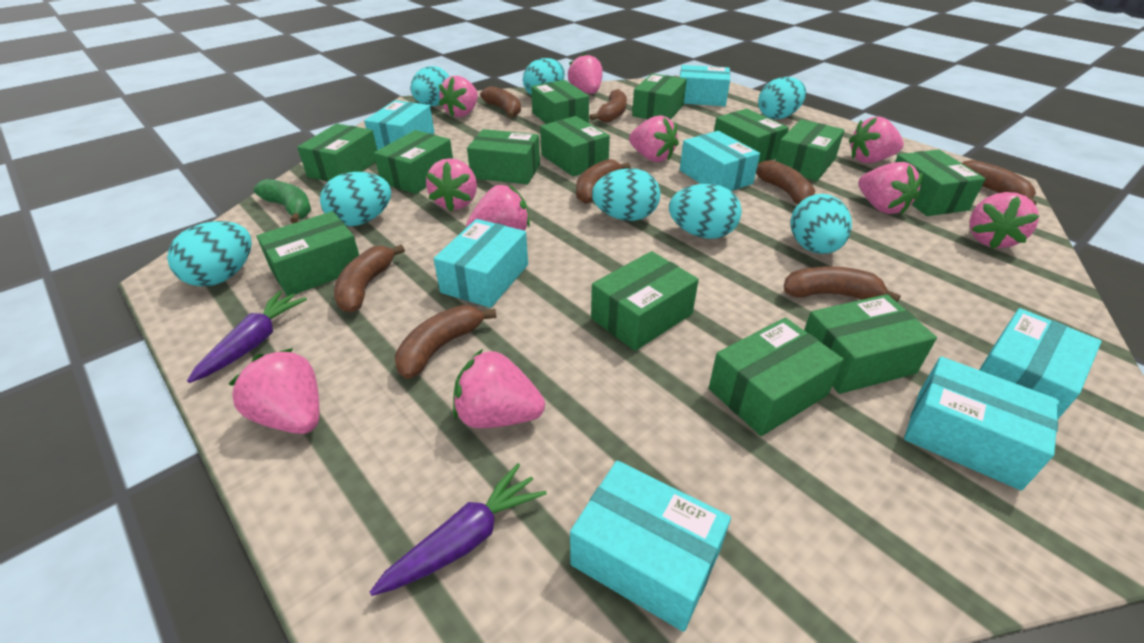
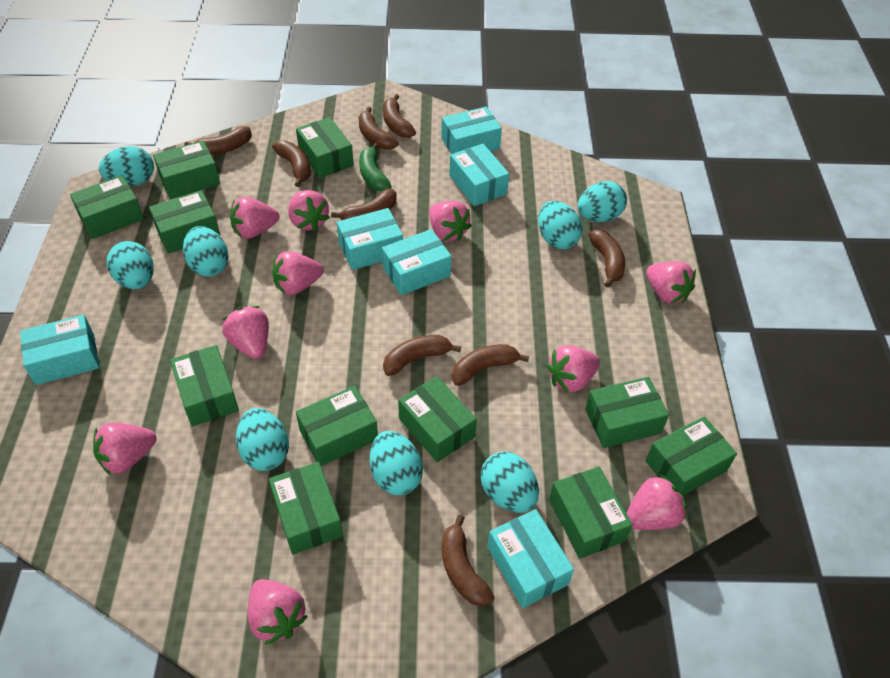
brown banana: [334,244,405,313] [395,305,497,379] [480,86,521,118] [576,159,630,204] [589,89,627,123] [756,160,815,204] [784,266,901,302] [962,160,1036,206] = 8 -> [185,126,252,155] [272,140,311,187] [331,189,397,220] [358,107,399,150] [383,94,416,138] [383,335,461,376] [442,514,495,606] [452,344,529,386] [588,230,625,287] = 9
green box: [257,211,359,296] [297,124,377,182] [374,130,453,194] [467,129,540,184] [531,80,589,124] [540,116,610,177] [591,251,699,351] [632,74,687,120] [709,318,844,436] [714,109,789,164] [775,119,845,181] [804,294,937,394] [895,150,986,216] = 13 -> [70,175,144,239] [149,190,220,254] [153,140,220,199] [170,345,239,427] [269,462,343,555] [296,117,354,178] [296,386,378,466] [398,376,477,462] [549,466,633,559] [585,377,669,448] [646,416,737,496] = 11
purple carrot: [187,291,307,383] [370,463,547,596] = 2 -> none = 0
turquoise box: [364,100,435,150] [434,219,528,308] [570,461,731,632] [680,65,730,106] [680,131,760,191] [904,357,1059,490] [979,308,1102,419] = 7 -> [20,315,99,385] [337,208,403,270] [382,229,452,295] [441,107,502,154] [449,144,509,206] [487,509,574,608] = 6

